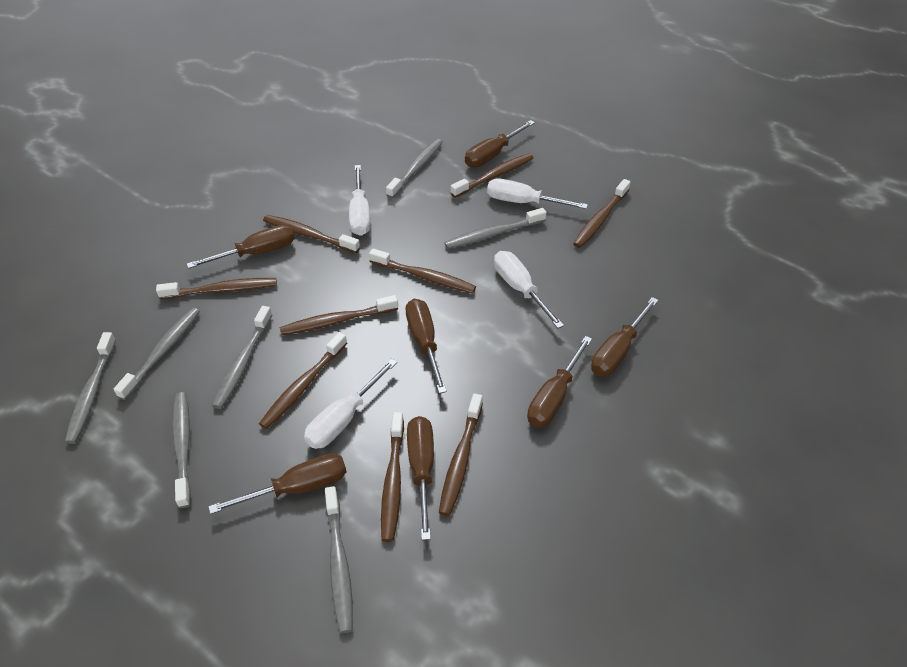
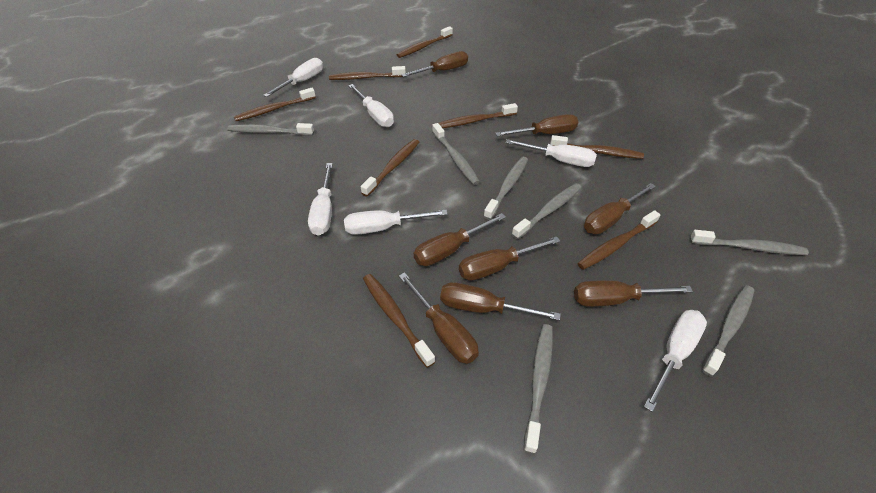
brown screwdriver: [187,225,294,269] [208,454,346,514] [406,299,447,394] [407,416,434,540] [465,120,535,168] [527,336,592,427] [591,297,658,377] = 7 -> [399,272,479,364] [401,51,468,77] [414,213,506,266] [440,282,561,321] [459,237,560,281] [495,114,578,136] [574,280,693,307] [584,183,656,234] = 8
brown toothbrush: [156,278,277,299] [259,332,347,429] [263,215,360,253] [280,295,398,335] [369,248,476,293] [381,412,404,542] [439,393,483,516] [451,153,533,198] [573,179,630,248] = 9 -> [234,88,316,121] [329,66,406,80] [361,139,419,197] [363,274,435,368] [397,26,453,58] [439,103,518,128] [550,135,644,159] [577,210,660,270] = 8
white screwdriver: [304,359,397,449] [349,165,370,236] [487,179,588,209] [494,251,564,328] = 4 -> [263,58,323,97] [308,163,333,236] [344,210,448,235] [348,84,394,127] [505,139,597,167] [644,310,707,412] = 6

